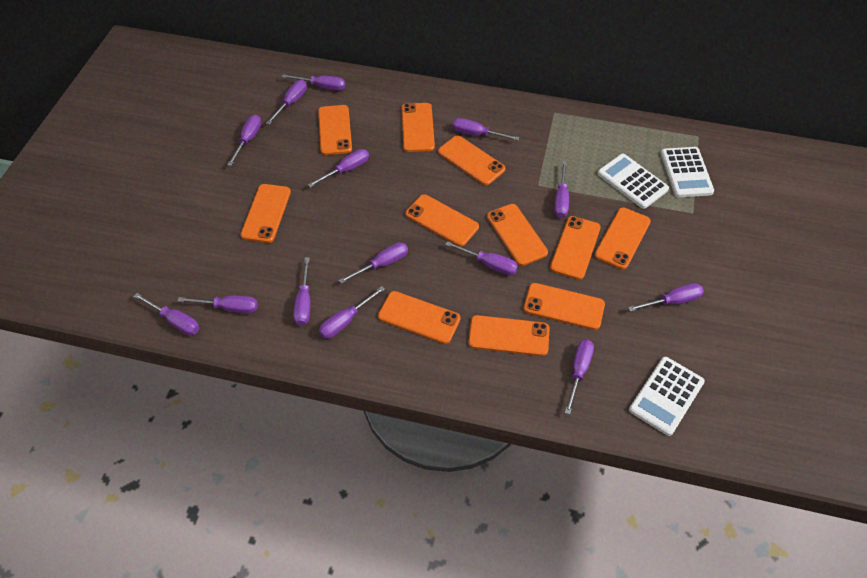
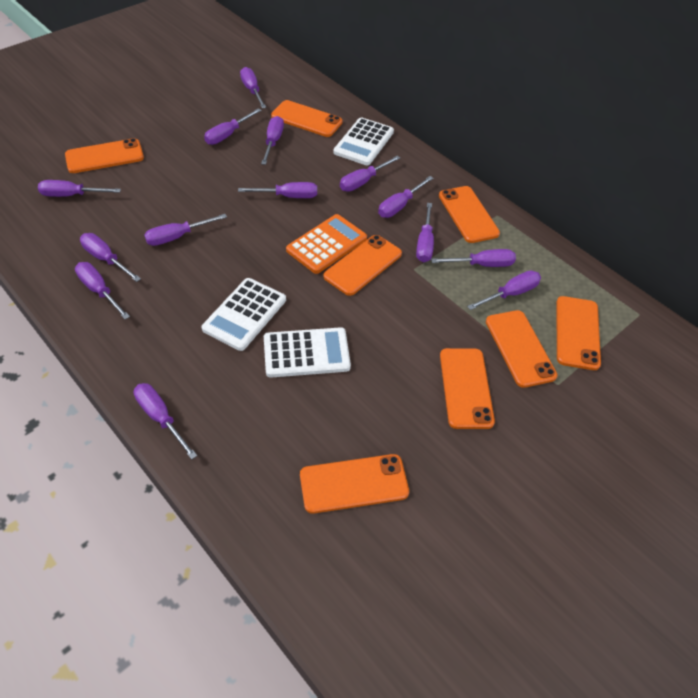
orange calculator: none = 0 -> [286,214,367,274] = 1
orange phone: [240,184,291,243] [318,105,352,155] [378,291,460,344] [402,103,435,152] [405,194,479,247] [438,136,505,185] [468,315,550,356] [487,204,548,266] [524,283,605,330] [550,216,601,280] [594,207,651,269] = 11 -> [65,138,144,173] [271,100,343,137] [300,454,409,514] [323,235,402,296] [439,186,500,243] [440,348,495,429] [486,310,558,388] [556,296,601,370] = 8

